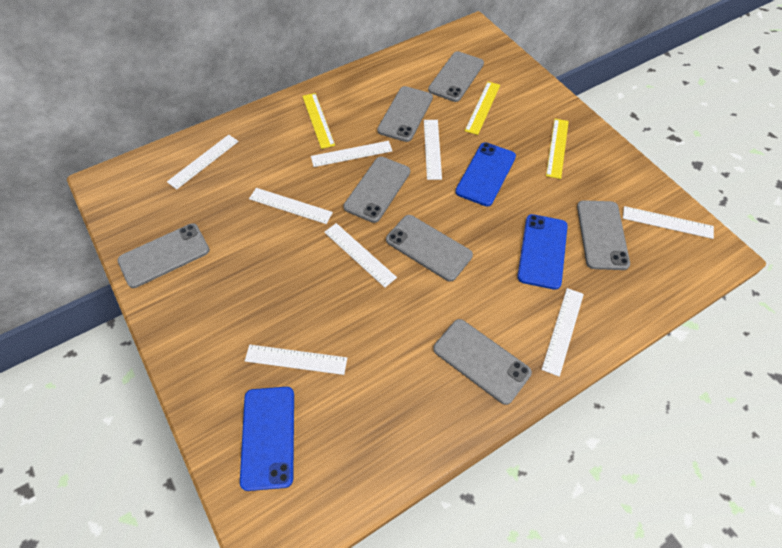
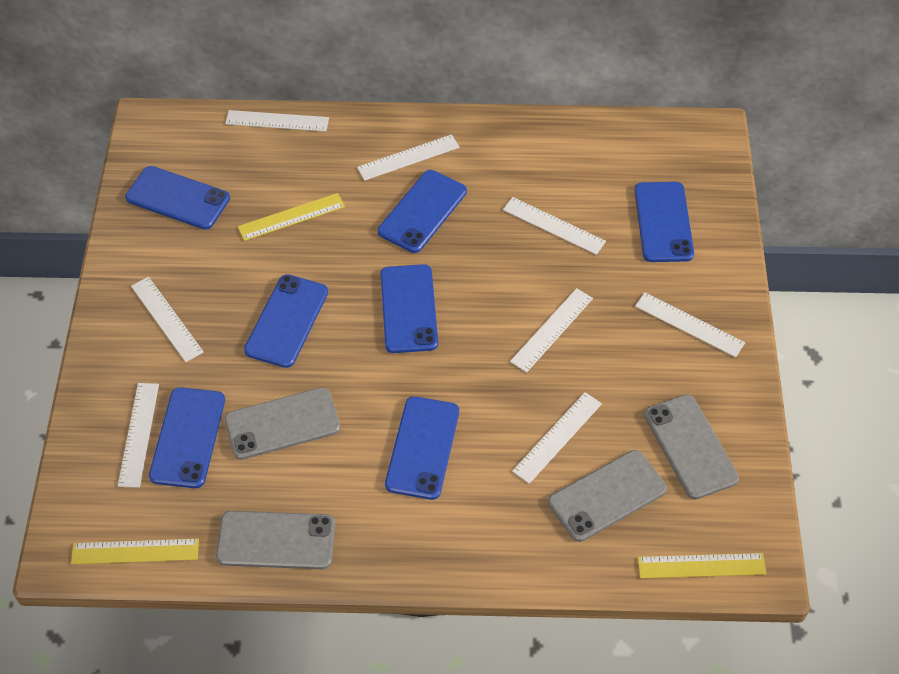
blue phone: [240,387,294,491] [455,142,516,206] [517,214,568,290] = 3 -> [125,166,230,230] [149,387,225,488] [244,274,328,368] [378,170,467,253] [381,264,438,353] [385,396,459,500] [635,182,694,262] = 7
grey phone: [117,223,210,288] [344,157,410,223] [377,86,433,142] [386,215,473,282] [428,51,484,102] [433,319,532,405] [577,200,630,270] = 7 -> [216,511,335,569] [225,387,340,460] [548,450,667,542] [644,394,739,499] = 4

